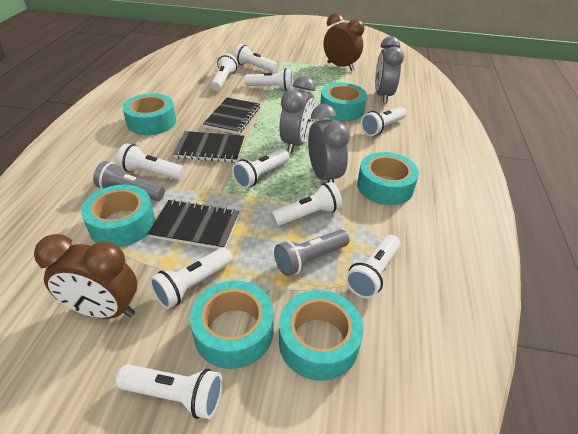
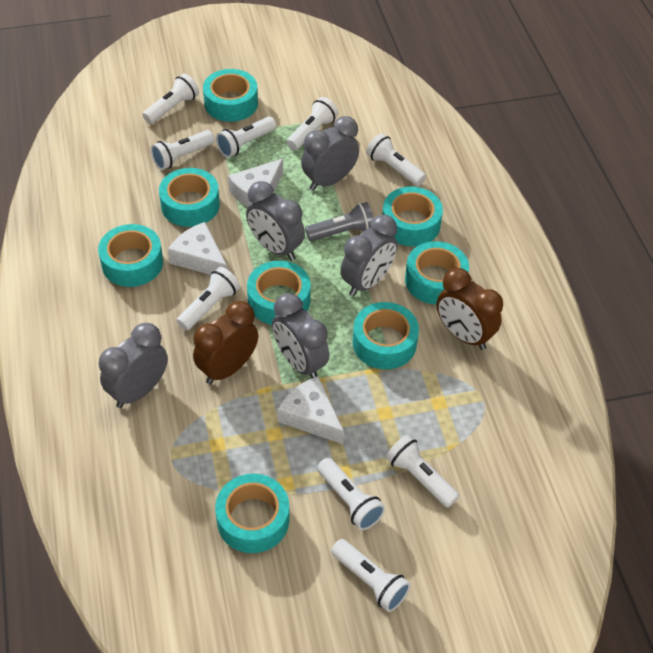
black notebook: [148,200,239,249] [174,131,244,163] [203,98,260,134] = 3 -> none = 0
grey clock: [280,76,315,153] [308,104,350,183] [375,36,404,103] = 3 -> [99,323,168,408] [246,181,305,261] [272,293,329,378] [301,116,359,191] [340,215,398,296] = 5
grey flashlight: [93,161,165,201] [274,229,350,276] = 2 -> [305,202,374,241] = 1
turquoise tape: [81,185,155,247] [123,93,176,135] [190,281,274,369] [279,290,364,381] [320,83,367,121] [357,152,419,205] = 6 -> [98,224,163,287] [159,168,220,227] [203,69,258,122] [215,474,290,553] [247,261,311,325] [353,302,419,369] [382,187,443,246] [405,241,469,305] = 8
white cheese: none = 0 -> [168,222,228,275] [228,159,283,207] [277,376,344,444] = 3
white flashlight: [116,364,223,419] [117,143,185,180] [150,247,232,309] [210,54,238,91] [232,149,289,188] [234,44,278,72] [244,68,293,91] [271,182,342,226] [345,235,401,299] [361,107,406,136] = 10 -> [142,73,199,124] [151,130,214,170] [177,267,240,331] [216,117,276,158] [287,97,338,151] [317,458,385,530] [331,539,411,612] [366,133,426,186] [386,435,459,508] = 9

